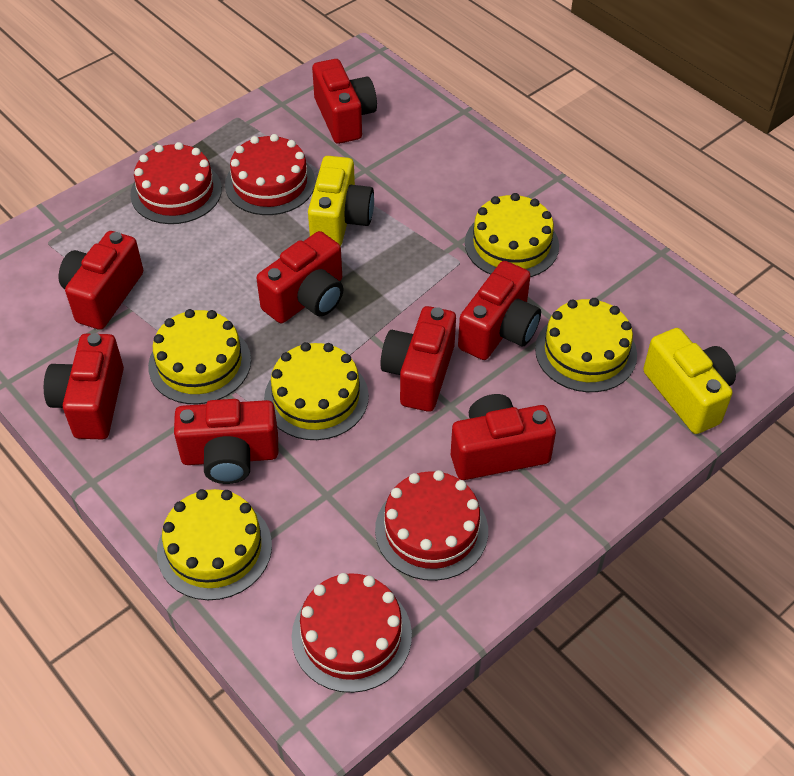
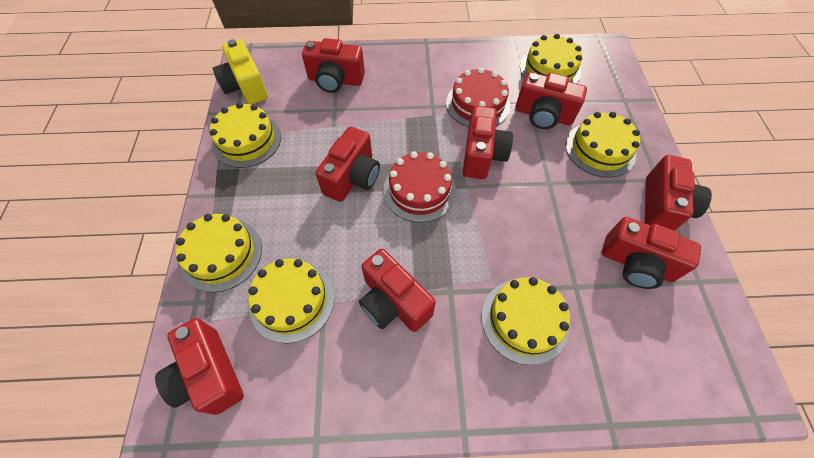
red cake: [130,142,222,224] [225,134,315,215] [292,573,412,693] [375,470,488,581] = 4 -> [383,151,456,223] [446,67,510,127] = 2
yellow cake: [148,309,251,404] [157,489,272,600] [264,342,369,440] [465,193,559,277] [535,298,637,392] = 5 -> [176,214,262,292] [210,102,281,168] [248,258,334,343] [481,277,570,365] [520,34,583,84] [565,112,640,178] = 6
yellow camera: [308,156,374,246] [643,328,736,434] = 2 -> [213,39,268,104] = 1

